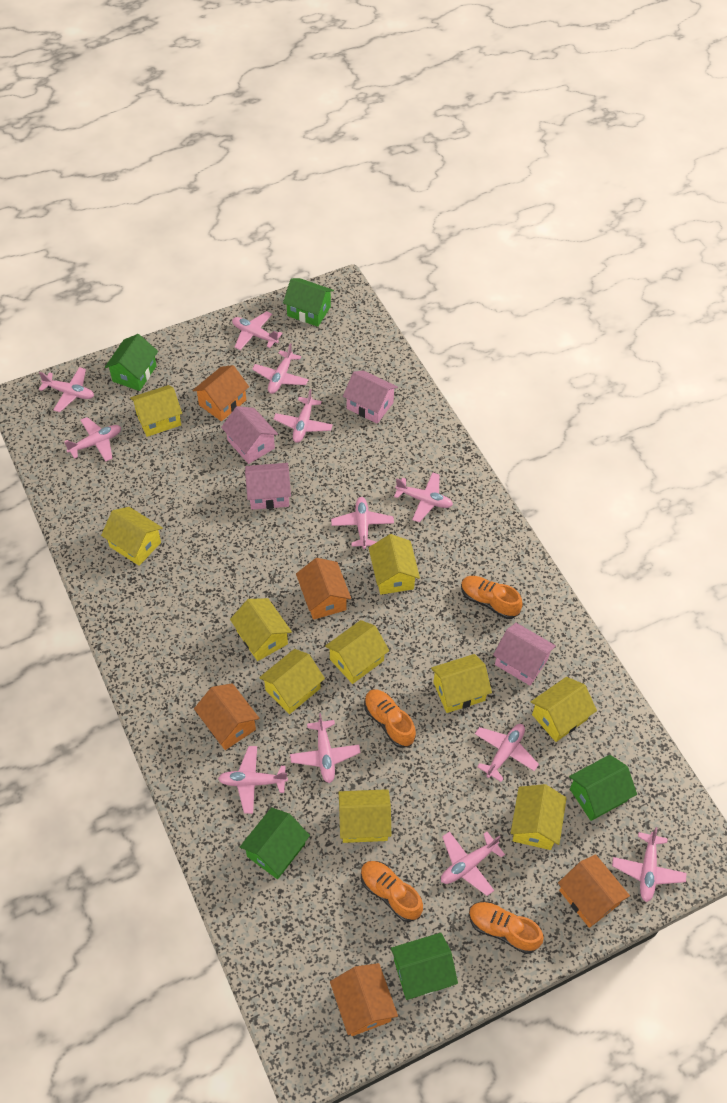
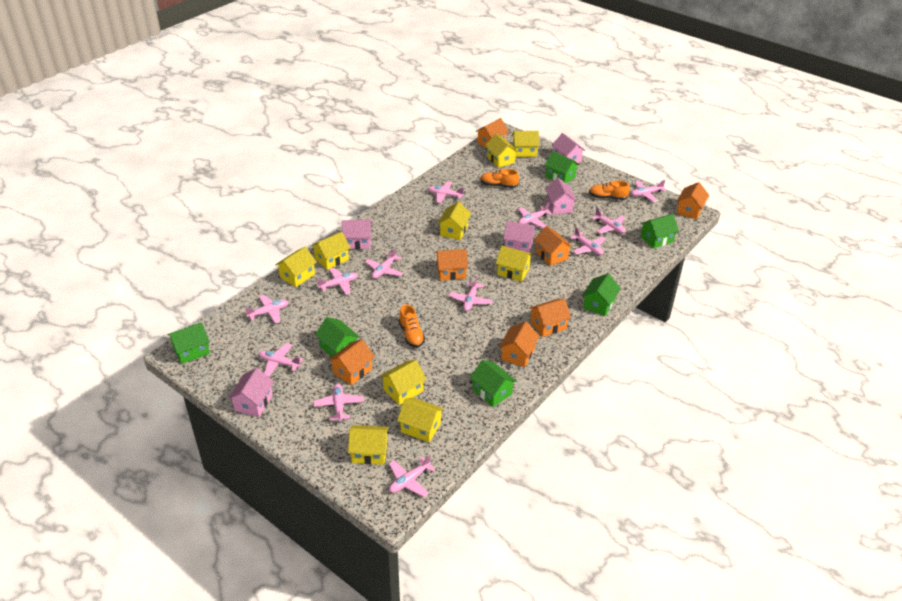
green house: [105,334,158,391] [240,807,310,879] [283,278,334,327] [391,933,458,1000] [569,755,637,821] = 5 -> [167,322,210,364] [315,317,360,357] [470,360,517,407] [544,151,579,183] [582,273,621,316] [640,214,679,249] = 6
orange house: [192,365,249,421] [194,683,259,750] [296,558,351,620] [330,963,398,1036] [558,854,630,928] = 5 -> [328,339,375,385] [435,249,468,281] [475,118,509,149] [499,321,540,367] [529,298,571,337] [534,226,573,266] [676,182,709,219] = 7
orange shoe: [361,861,423,922] [364,689,416,748] [461,576,523,619] [469,901,544,954] = 4 -> [399,304,425,348] [480,169,519,188] [589,180,630,200] = 3
pink house: [221,406,278,464] [245,463,291,510] [343,370,398,424] [493,623,556,686] = 4 -> [228,368,274,417] [342,219,371,249] [503,221,536,253] [545,178,577,215] [552,133,586,163] = 5
yellow house: [101,507,163,566] [130,385,182,437] [230,598,292,661] [259,649,325,714] [325,620,389,684] [338,789,391,843] [369,534,420,595] [431,654,492,713] [511,784,567,850] [531,677,597,742] = 10 -> [275,247,317,287] [311,232,351,270] [348,425,389,465] [380,360,427,405] [397,397,444,442] [437,201,471,240] [485,133,518,168] [496,246,533,282] [512,131,539,157] = 9

